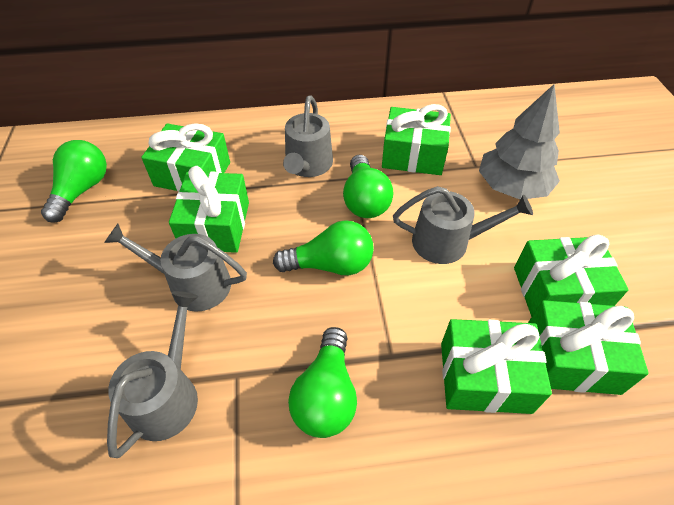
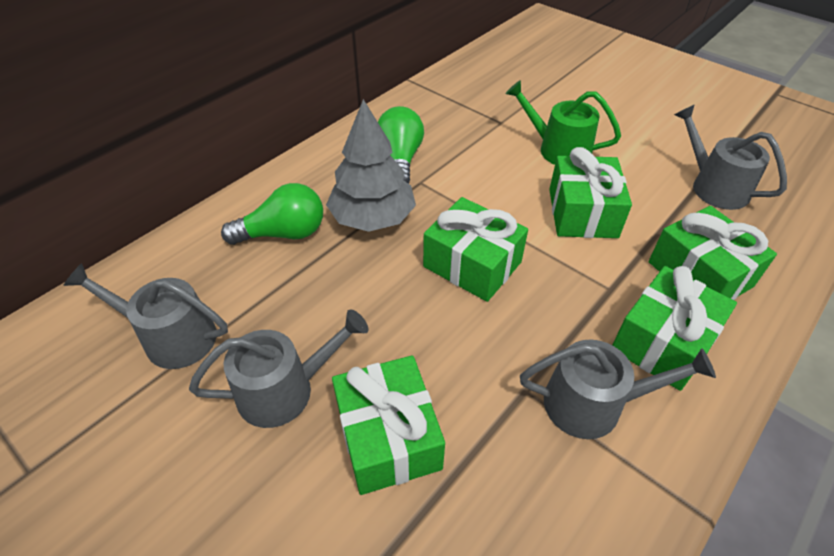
green gift: [141,123,230,192] [169,166,249,253] [382,104,451,175] [441,319,552,414] [514,235,629,317] [528,300,649,395] = 6 -> [332,355,445,495] [423,197,528,302] [549,147,632,238] [613,266,737,391] [649,206,777,300] = 5
green light bulb: [41,140,107,223] [273,220,374,275] [288,327,357,438] [343,155,394,218] = 4 -> [221,183,323,245] [378,106,424,184] = 2
green watering can: none = 0 -> [505,80,621,165] = 1

